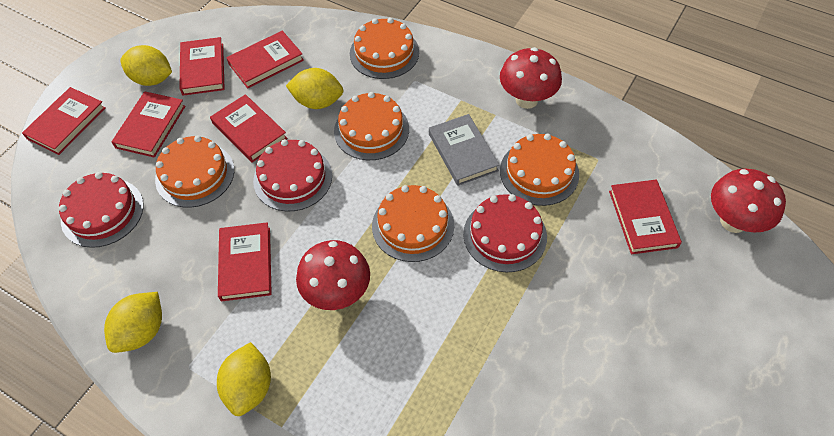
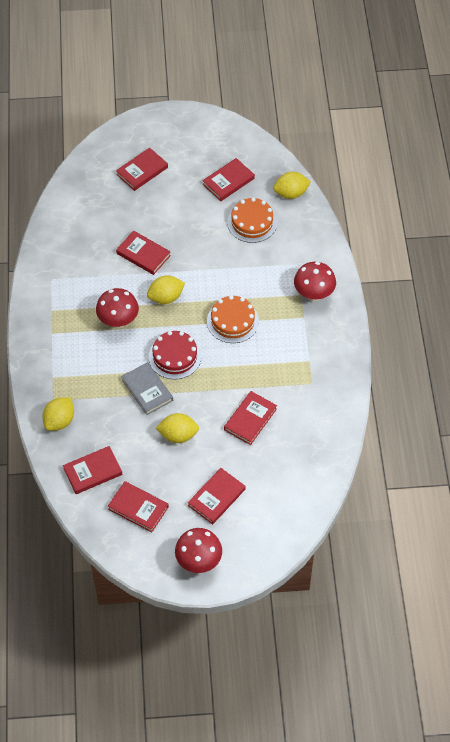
orange cake: [155,135,234,208] [334,92,409,160] [350,18,419,79] [372,185,454,262] [500,134,579,206] = 5 -> [207,295,259,343] [227,197,277,243] = 2
red cake: [59,172,144,248] [253,139,332,211] [463,194,547,272] = 3 -> [149,331,202,379] = 1

